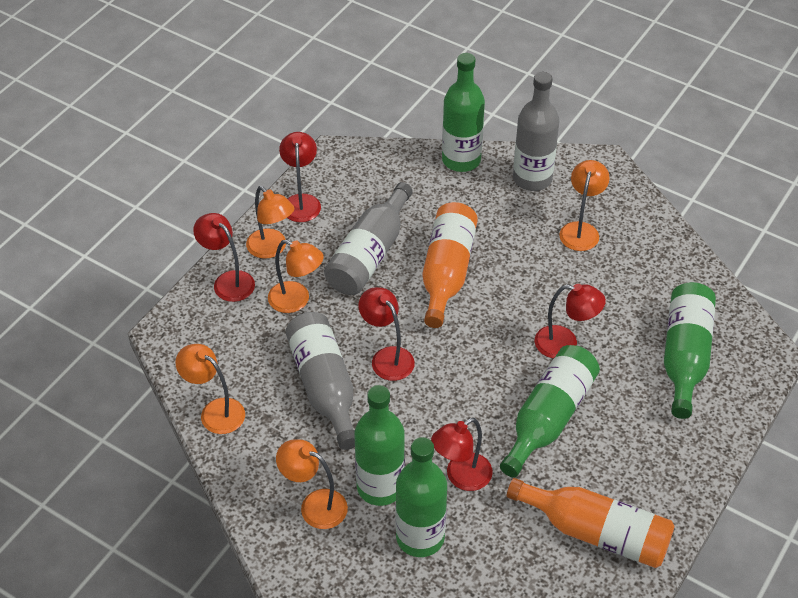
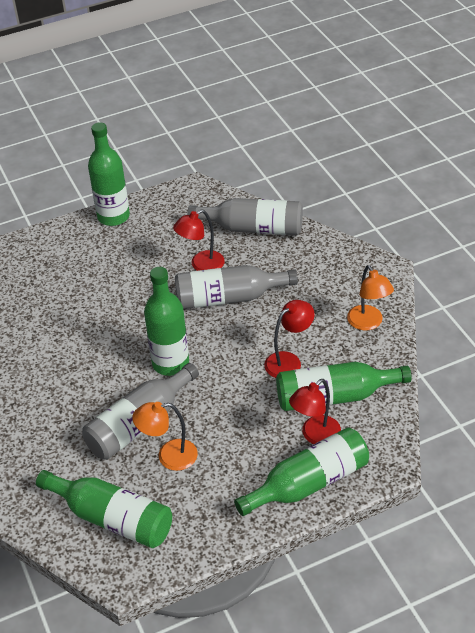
orange bottle: [422,202,478,328] [507,478,675,568] = 2 -> none = 0
orange lamp: [175,344,245,434] [246,186,294,259] [268,240,324,313] [276,439,348,529] [559,160,610,251] = 5 -> [132,402,198,471] [347,265,394,331] = 2
red lamp: [193,213,255,302] [279,132,321,222] [358,287,415,381] [431,418,493,491] [535,284,606,358] = 5 -> [173,209,225,271] [264,300,314,378] [289,379,341,444] = 3

